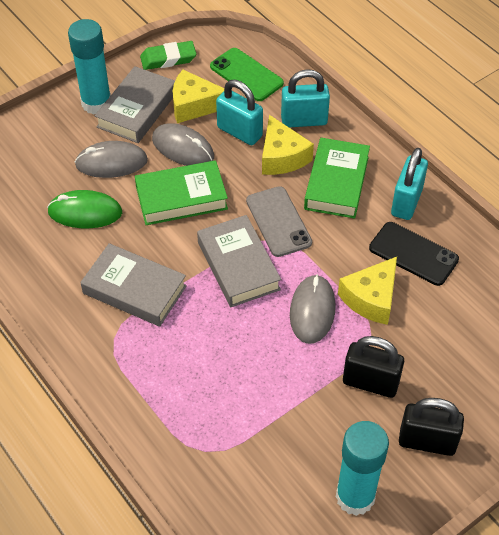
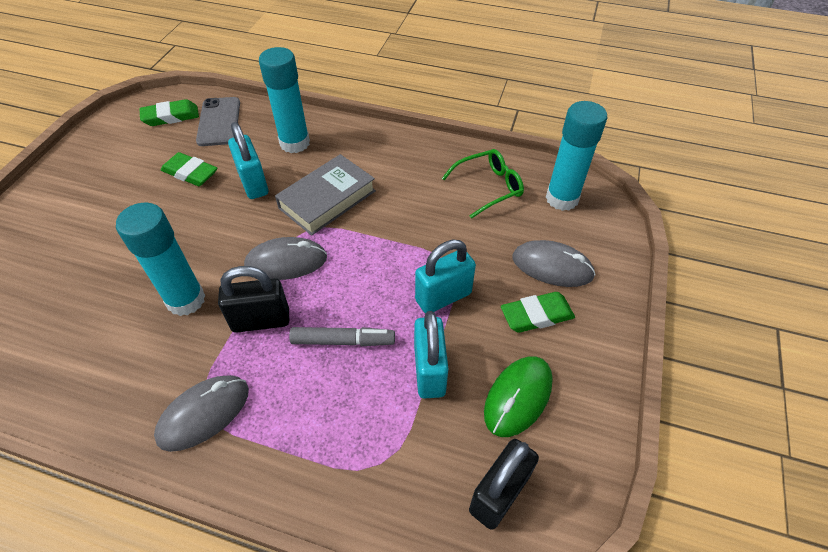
black phone: [369,222,459,286] = 1 -> none = 0
green book: [135,160,228,225] [304,138,370,219] = 2 -> none = 0
green eraser: [140,41,196,70] = 1 -> [140,99,199,126] [161,152,218,186] [501,292,575,333] = 3
green glasses: none = 0 -> [442,149,524,219] = 1
green phone: [210,48,284,101] = 1 -> none = 0
grey book: [80,243,187,326] [95,66,175,143] [197,215,281,307] = 3 -> [275,154,376,236] = 1
grey marker: none = 0 -> [289,327,395,346] = 1
turquoise glue stick: [68,19,111,115] [336,421,389,516] = 2 -> [116,203,205,316] [259,47,310,153] [546,101,607,211] = 3
yellow cheese: [173,70,224,123] [262,115,314,175] [338,257,397,325] = 3 -> none = 0

